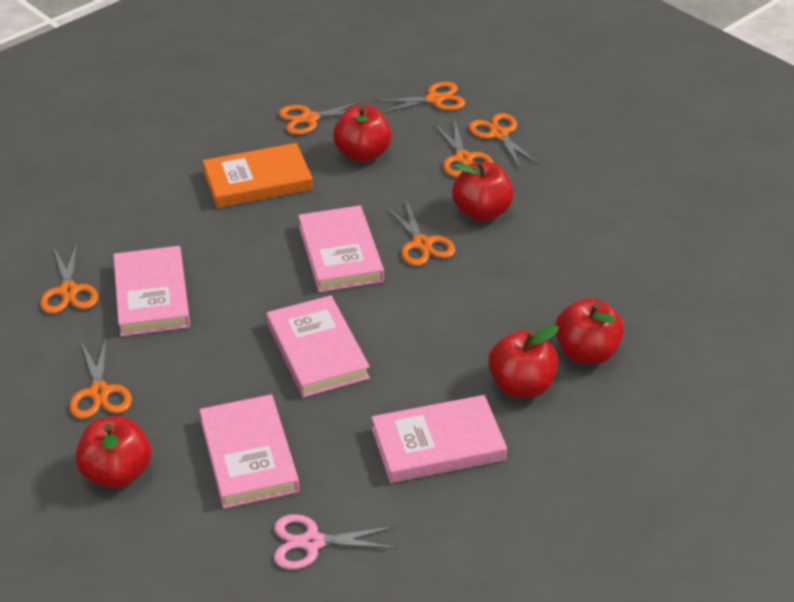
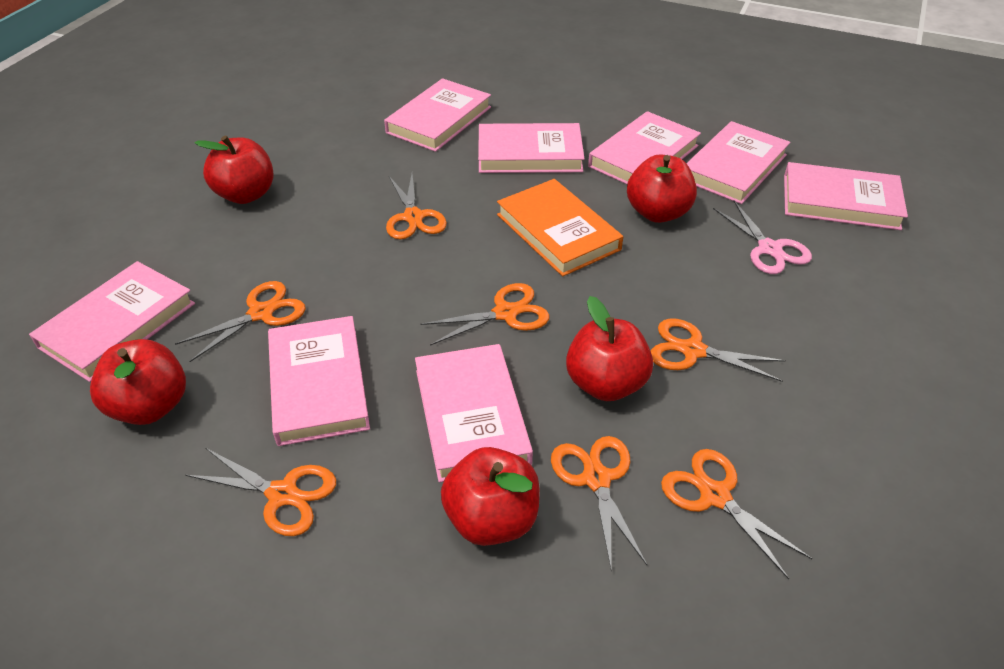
pink book: [113,246,190,336] [199,395,299,509] [266,295,370,397] [298,205,384,292] [371,395,507,483] = 5 -> [29,261,195,382] [268,316,370,446] [384,78,491,152] [415,344,533,482] [478,123,585,173] [588,111,701,184] [686,121,790,204] [784,162,908,230] = 8

